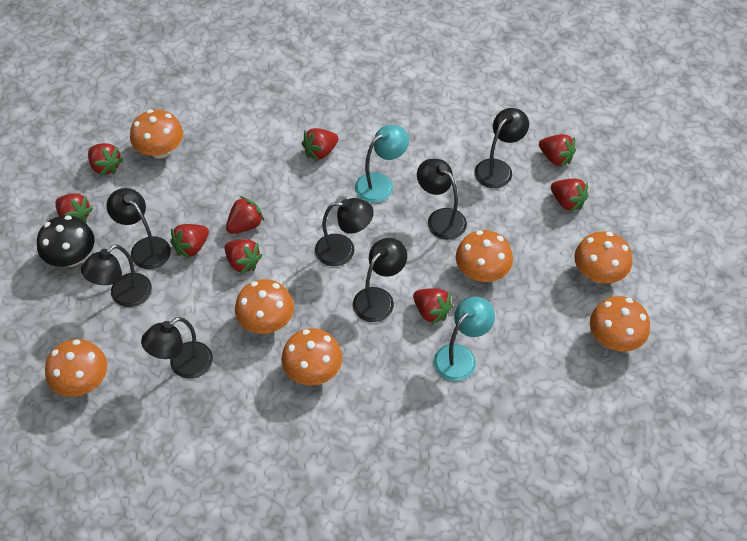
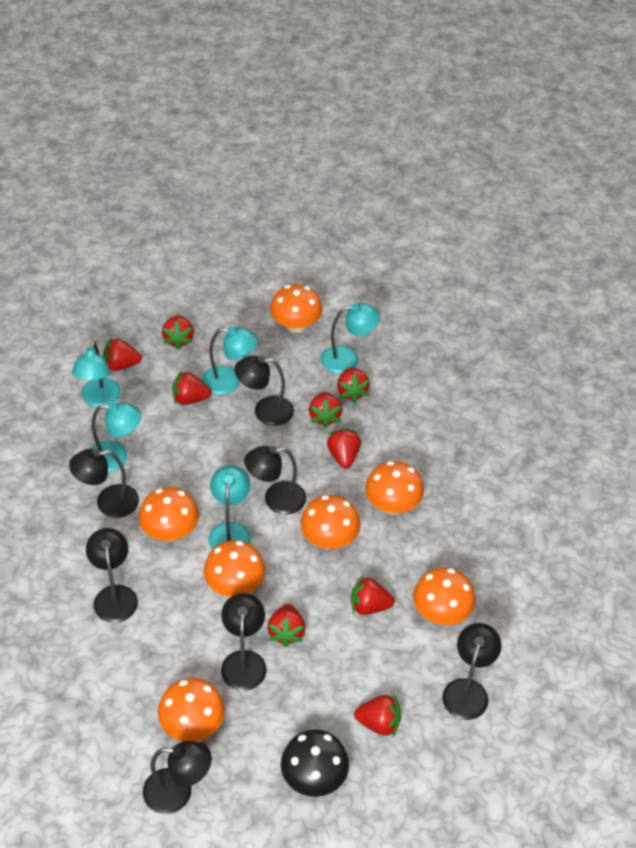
turquoise lamp: [355,125,409,203] [433,296,495,381] = 2 -> [72,341,121,407] [90,402,142,472] [202,326,258,395] [209,465,251,549] [321,303,380,374] = 5

